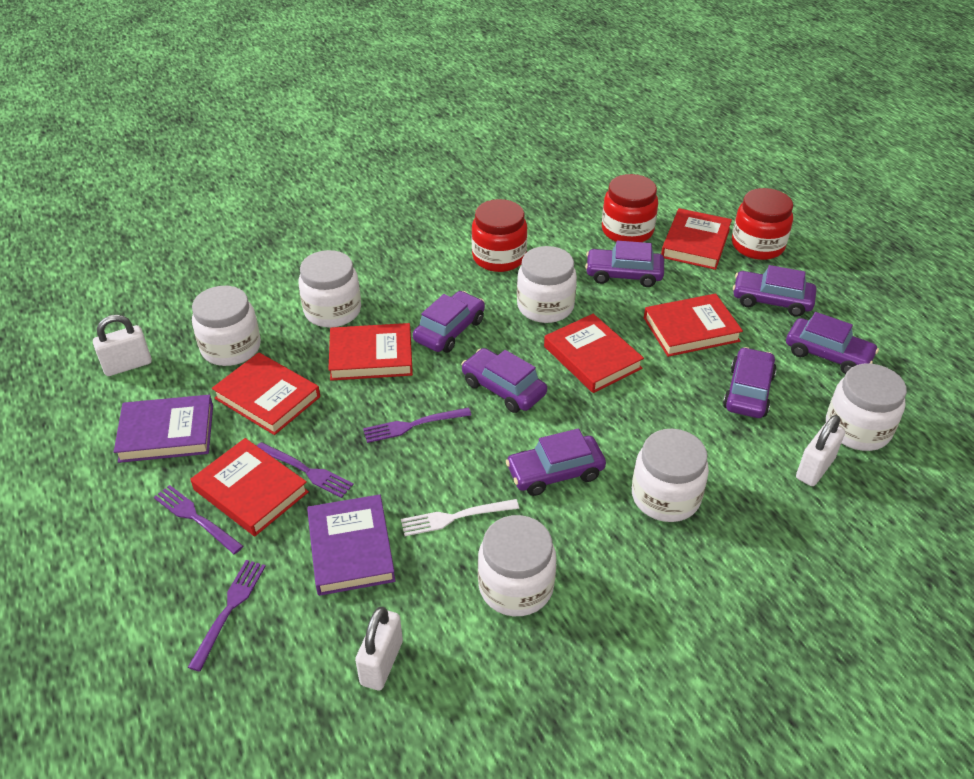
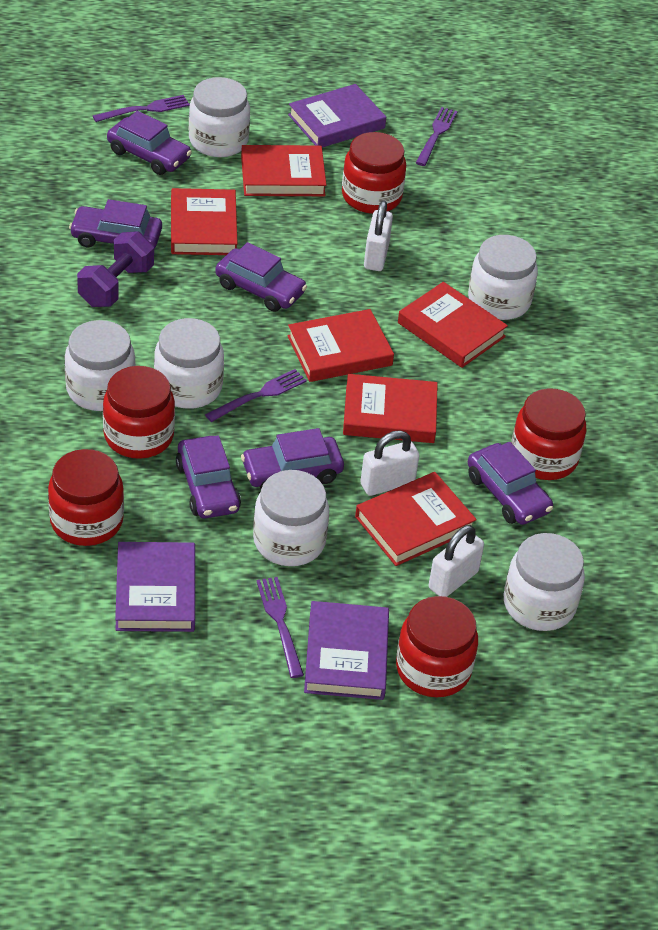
purple book: [114,395,213,463] [307,494,395,596] = 2 -> [115,542,195,632] [288,84,386,148] [304,601,389,700] = 3
purple car: [413,291,485,353] [461,348,547,413] [506,428,606,496] [585,241,664,287] [723,347,777,418] [733,265,816,317] [786,312,879,374] = 7 -> [69,199,162,248] [107,111,192,175] [176,435,241,519] [215,242,307,312] [241,428,344,489] [468,442,553,525] = 6
purple dumbbell: none = 0 -> [77,231,154,307] = 1
red jar: [472,199,527,272] [602,174,658,242] [732,188,793,260] = 3 -> [48,449,124,546] [103,366,175,459] [342,132,406,214] [396,596,478,697] [512,388,586,480] = 5
white fork: [401,499,519,536] = 1 -> none = 0

